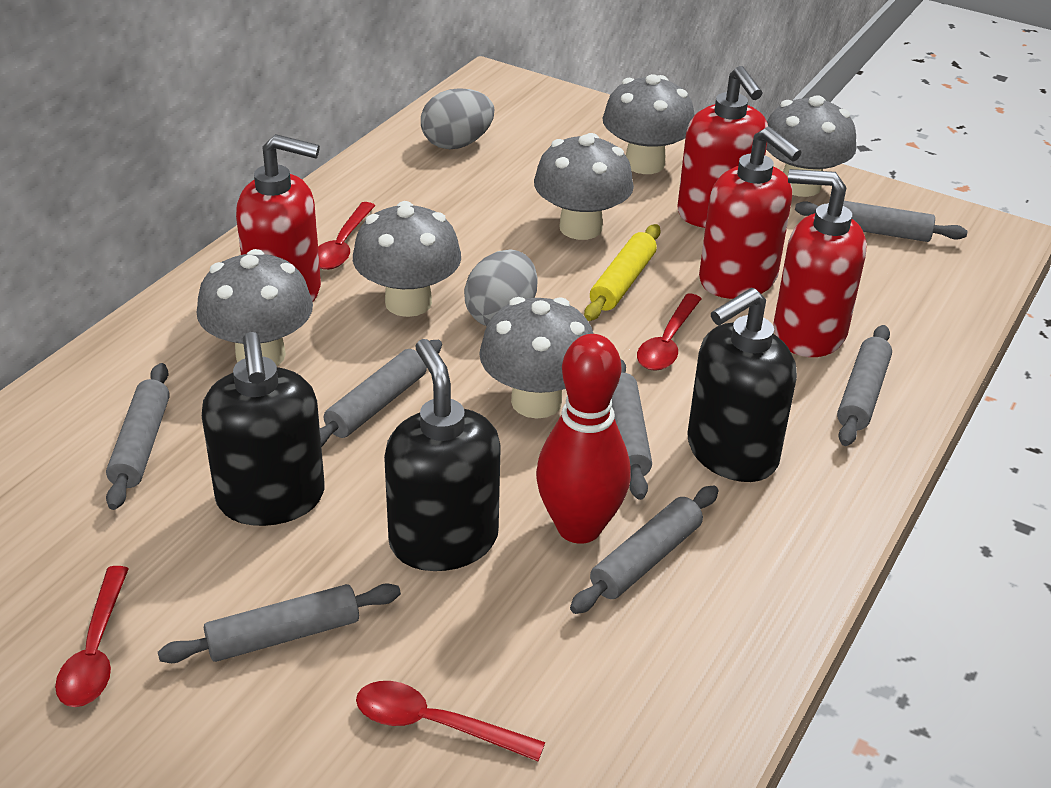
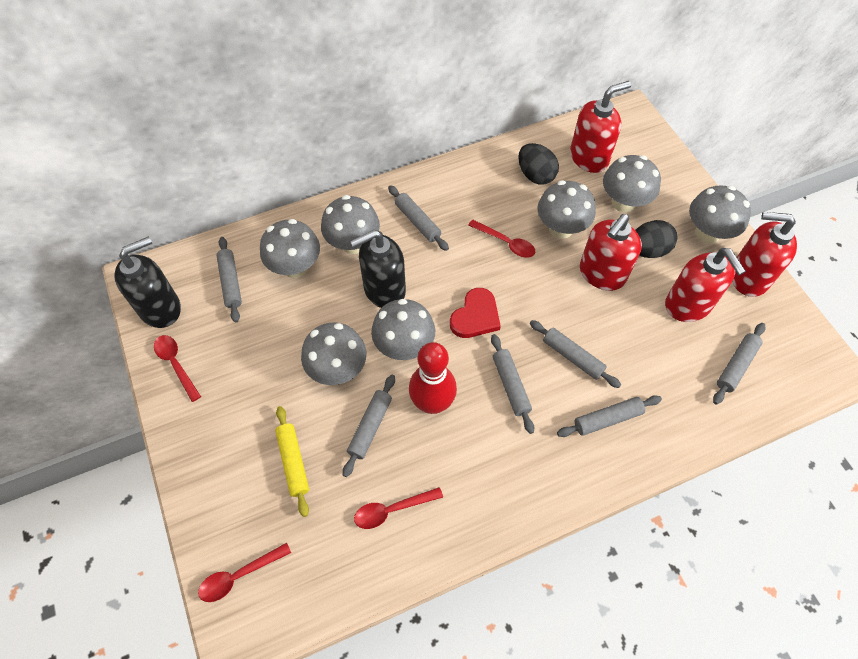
black egg: none = 0 -> [519,143,559,185] [635,220,677,258] = 2
black soap dispenser: [202,332,325,526] [384,339,501,571] [687,288,797,482] = 3 -> [114,237,181,328] [350,230,406,308] = 2
grey egg: [421,88,494,149] [464,250,537,326] = 2 -> none = 0
grey mushroom: [196,249,313,366] [353,201,461,317] [479,297,593,419] [534,133,634,240] [603,74,694,174] [766,95,856,197] = 6 -> [260,219,320,278] [301,323,366,385] [321,195,380,254] [371,299,435,360] [537,180,596,239] [603,155,661,213] [689,185,751,244] = 7
red heart: none = 0 -> [450,288,501,338] = 1

